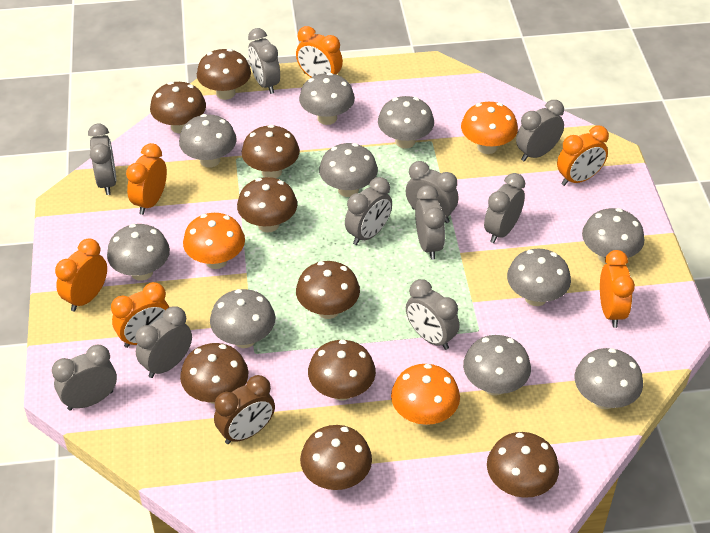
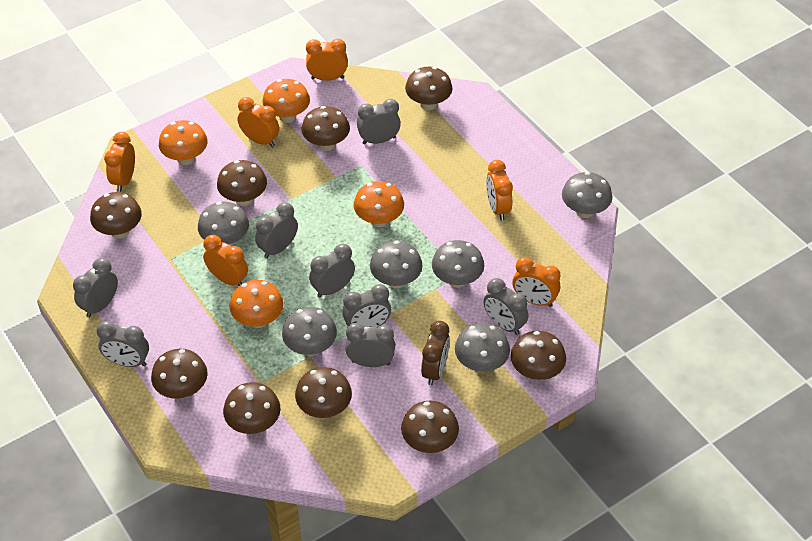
grey clock: [52,344,117,410] [88,124,116,195] [135,306,192,378] [248,28,280,94] [345,177,392,245] [406,161,458,223] [406,279,459,350] [415,185,445,260] [484,173,525,243] [516,100,564,162] = 10 -> [73,258,118,318] [97,321,149,367] [255,202,298,259] [309,244,355,298] [342,284,391,328] [345,323,395,367] [357,99,401,144] [484,278,528,335] = 8
grey mushroom: [107,224,170,281] [179,114,237,168] [210,289,275,348] [299,73,355,125] [319,143,378,197] [378,96,434,149] [463,335,531,396] [507,248,571,306] [574,348,643,409] [582,208,645,264] = 10 -> [198,202,249,246] [282,307,337,356] [370,241,423,288] [432,240,484,288] [455,323,510,372] [562,172,612,218] = 6
orange mushroom: [183,213,245,269] [391,364,460,425] [461,102,518,154] = 3 -> [159,120,208,165] [230,280,284,328] [262,79,310,123] [354,181,404,227] = 4

